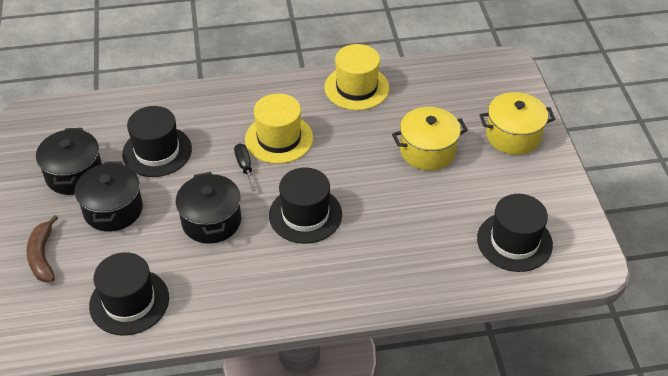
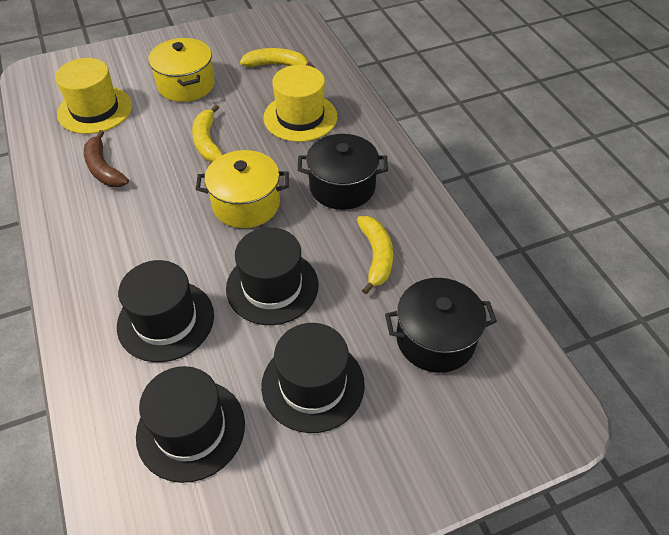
black pot: [36,128,102,195] [75,161,143,232] [176,172,241,244] = 3 -> [298,134,388,210] [385,278,497,373] = 2
black screwdriver: [234,143,256,191] = 1 -> none = 0
yellow banana: none = 0 -> [192,105,223,162] [240,48,314,67] [357,216,393,294] = 3

